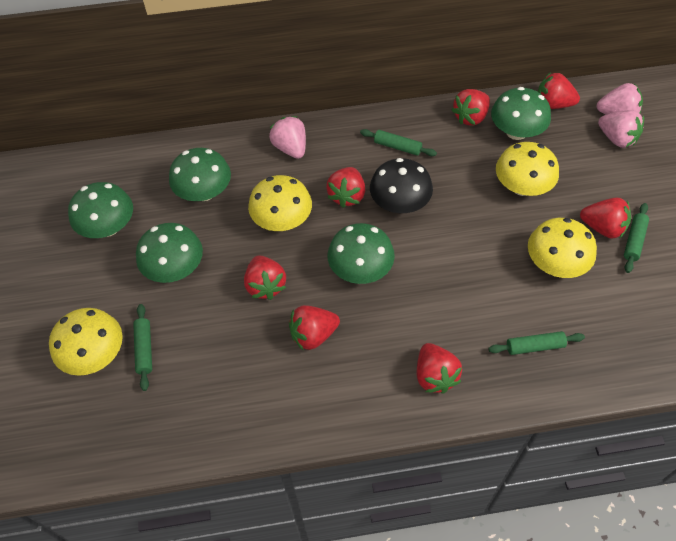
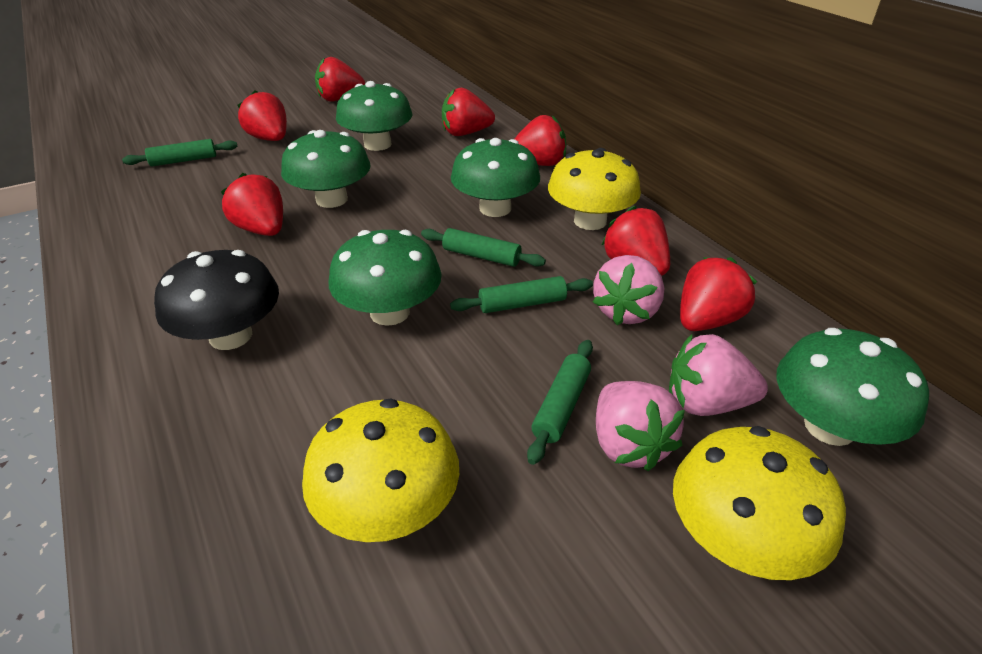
yellow mushroom: [49,308,123,376] [248,175,312,231] [496,142,559,196] [528,218,597,278] = 4 -> [302,399,459,542] [548,148,641,230] [673,426,846,580] = 3

